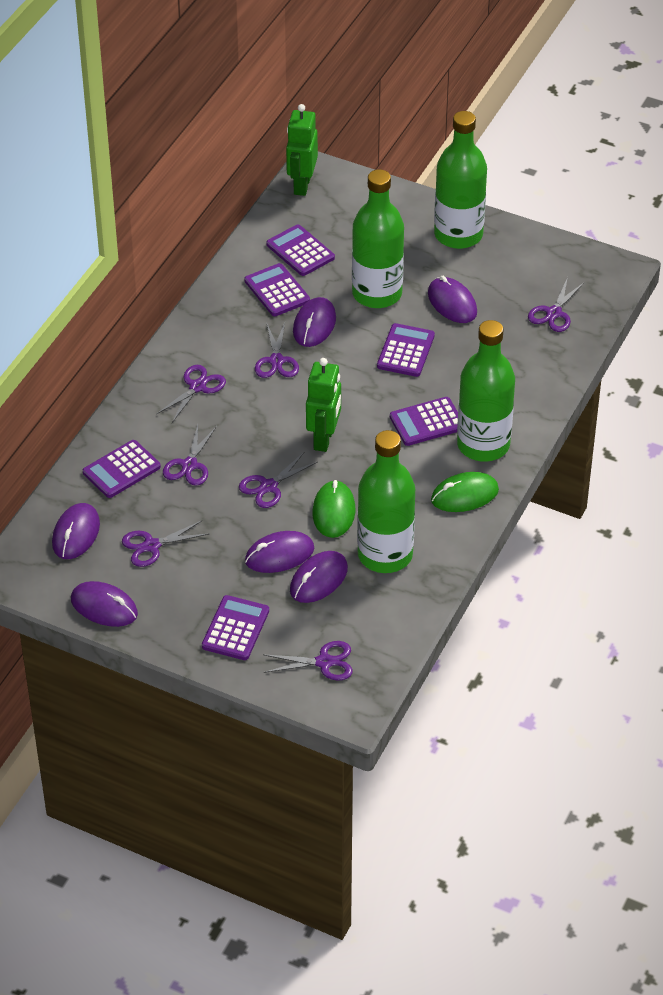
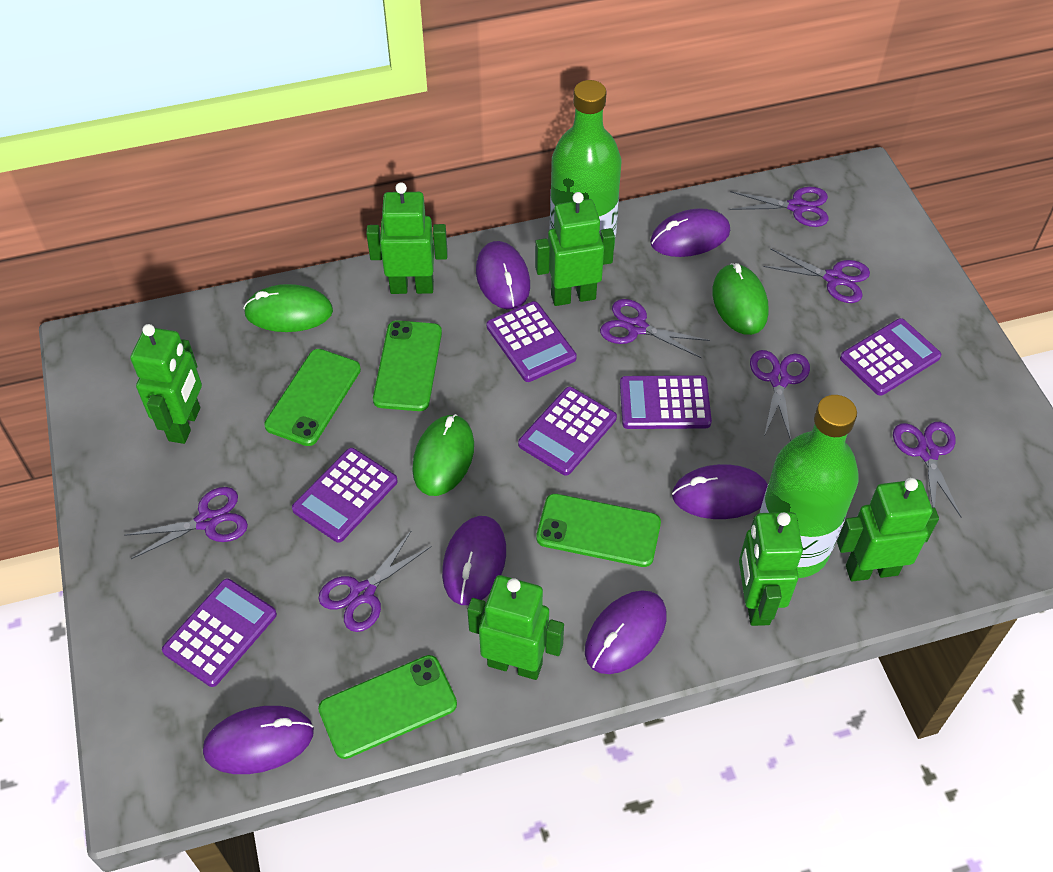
green bottle: [352,169,404,308] [357,430,415,573] [434,111,487,249] [457,320,515,462] = 4 -> [550,80,621,248] [760,395,859,578] = 2
green mouse: [312,480,355,538] [431,472,499,512] = 2 -> [243,284,333,332] [412,414,474,496] [712,263,769,335] = 3
green phone: none = 0 -> [264,349,361,446] [318,655,457,759] [373,320,442,411] [536,494,661,567] = 4
green robot: [286,104,318,196] [306,358,341,452] = 2 -> [130,324,202,444] [366,183,448,294] [467,575,564,680] [535,192,615,306] [739,512,803,626] [837,478,939,582] = 6

